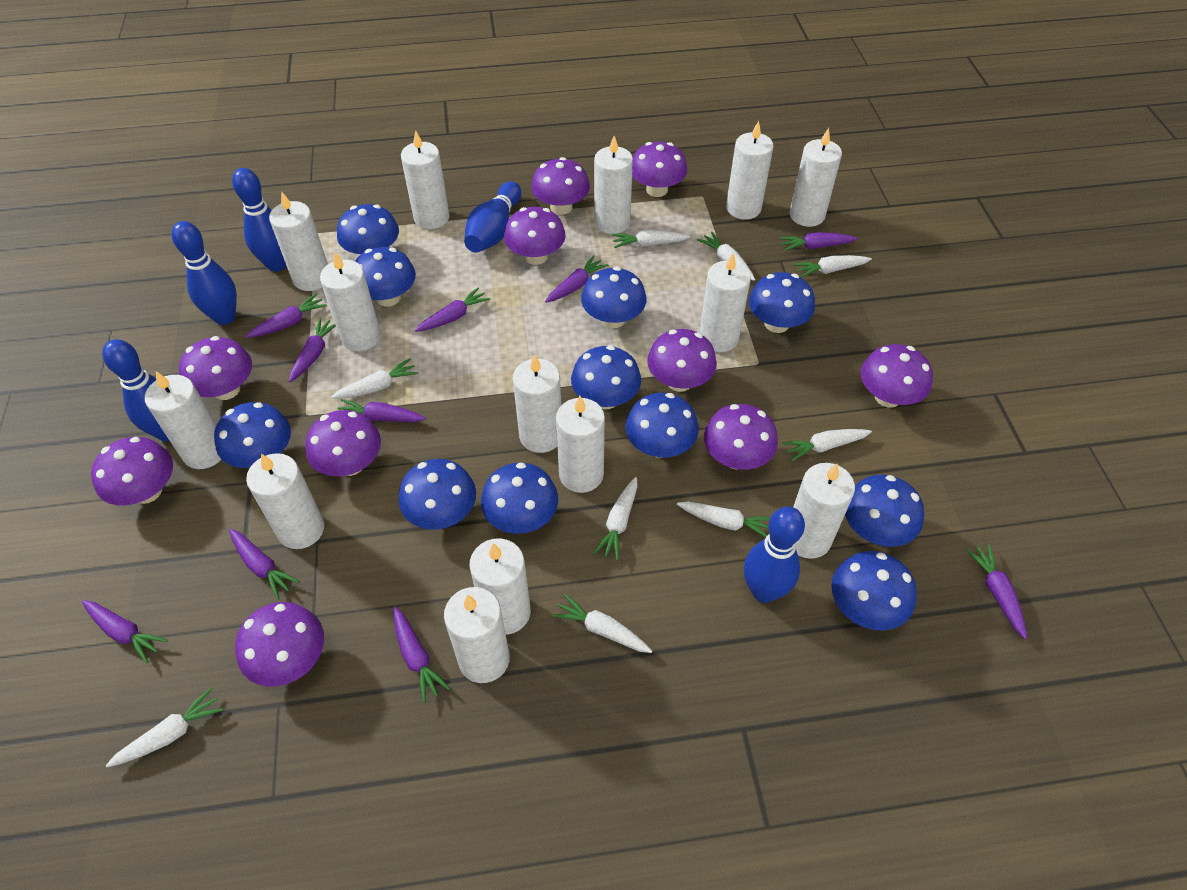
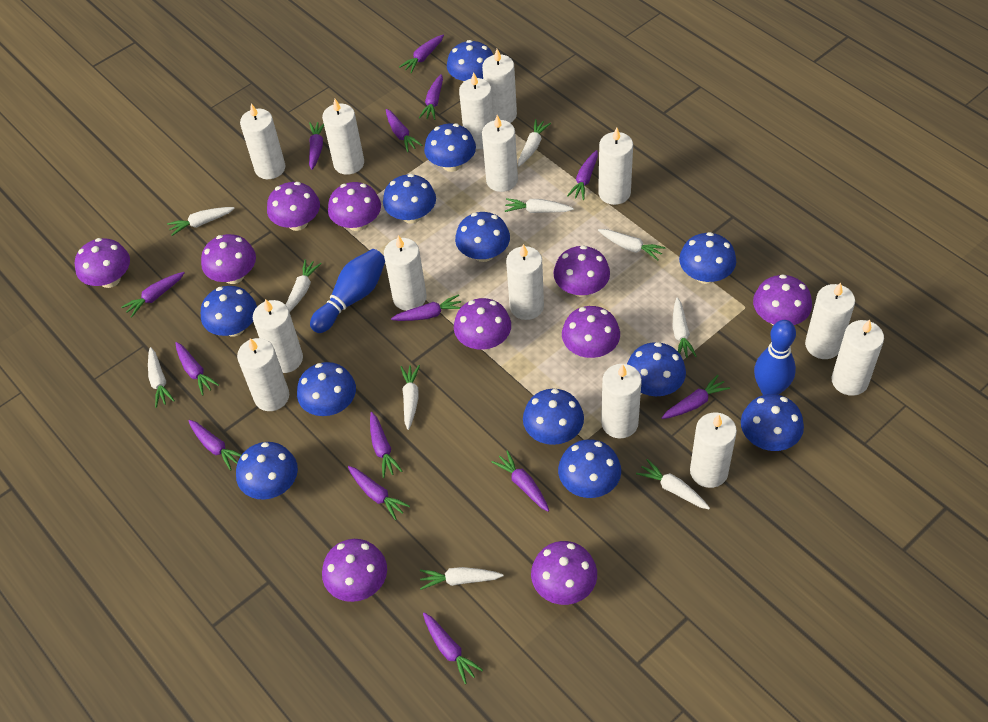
blue bowling pin: [102,339,169,442] [171,221,237,325] [232,168,286,272] [464,181,521,253] [744,507,805,603] = 5 -> [310,249,385,333] [754,320,796,395] = 2
blue mushroom: [214,402,291,468] [337,204,399,254] [355,247,416,307] [399,459,476,530] [481,462,558,534] [571,345,641,409] [581,267,646,328] [626,393,699,458] [749,272,815,333] [831,551,917,631] [845,475,924,547] = 11 -> [201,286,257,336] [236,442,298,500] [297,362,356,416] [383,174,436,224] [424,123,476,172] [447,40,493,82] [455,212,510,262] [523,389,584,445] [558,439,621,498] [627,342,686,396] [679,232,736,284] [741,394,804,451] = 12
purple carrot: [82,600,168,663] [229,529,300,600] [246,293,327,338] [289,318,336,382] [338,399,426,422] [393,607,450,703] [415,287,490,332] [545,255,609,303] [779,232,858,251] [965,544,1027,639] = 10 -> [121,272,185,318] [175,342,219,395] [188,420,241,471] [309,122,324,170] [348,466,410,520] [370,412,402,478] [386,109,422,152] [391,294,461,321] [399,35,444,73] [419,74,443,120] [423,613,483,684] [492,450,549,512] [567,150,598,200] [662,375,730,419] = 14
white carrot: [106,688,223,767] [331,359,419,399] [552,594,652,653] [593,477,638,561] [612,230,690,248] [677,502,771,537] [697,231,755,281] [782,429,872,462] [793,255,872,278] = 9 -> [148,347,175,408] [167,207,235,236] [286,259,322,312] [400,365,420,430] [420,567,504,590] [505,198,574,213] [518,119,551,166] [598,229,666,260] [636,459,710,509] [673,297,697,358] = 10

